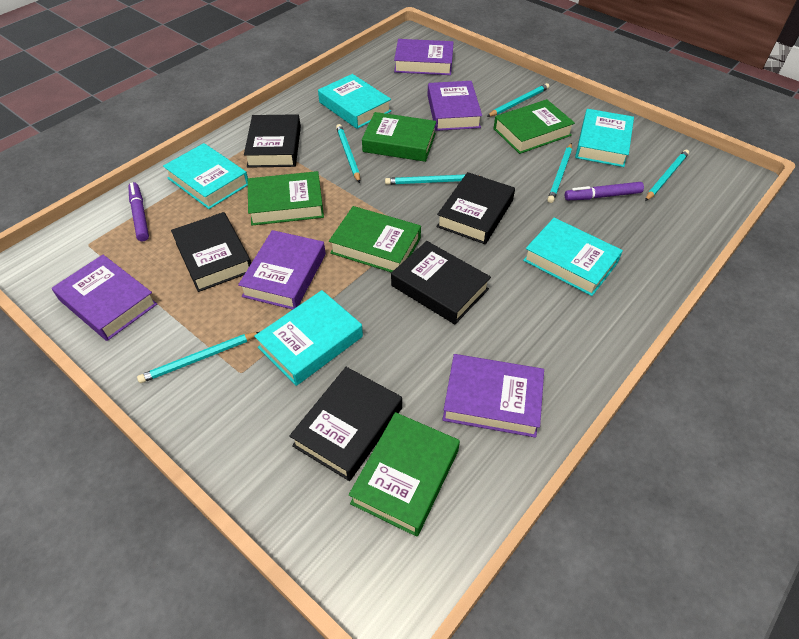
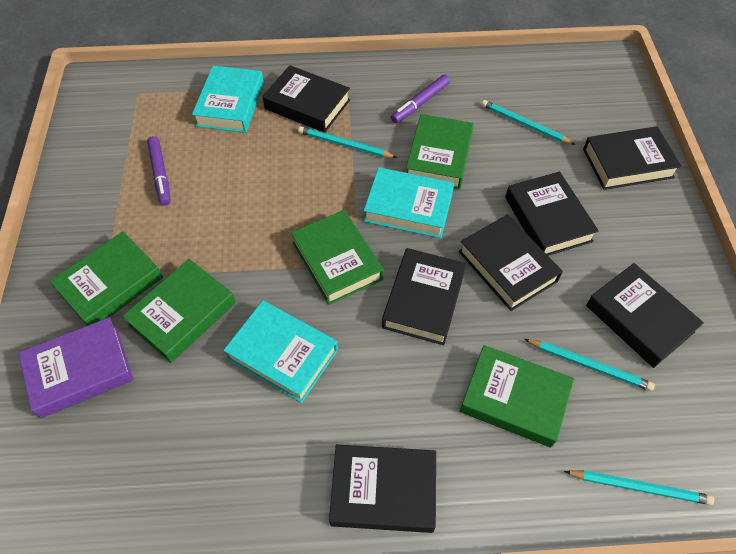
black book: [171,212,251,292] [244,114,301,168] [289,367,402,481] [391,241,491,324] [436,172,515,244] = 5 -> [262,65,350,133] [329,445,436,533] [382,248,466,345] [459,214,563,311] [505,171,599,256] [583,126,682,190] [586,263,704,368] = 7
purple book: [52,255,157,341] [238,230,326,310] [394,39,454,75] [427,81,482,131] [442,354,544,438] = 5 -> [18,317,133,418] = 1
turquoise book: [163,143,248,209] [254,290,363,386] [318,74,391,129] [523,218,623,296] [575,109,634,167] = 5 -> [192,66,264,133] [223,300,338,403] [364,167,454,238] = 3
turquoise pencil: [137,332,259,383] [336,124,360,183] [385,174,482,185] [487,83,549,117] [547,143,572,203] [645,150,689,201] = 6 -> [298,126,397,158] [481,100,576,145] [524,339,655,391] [564,470,714,505] = 4

